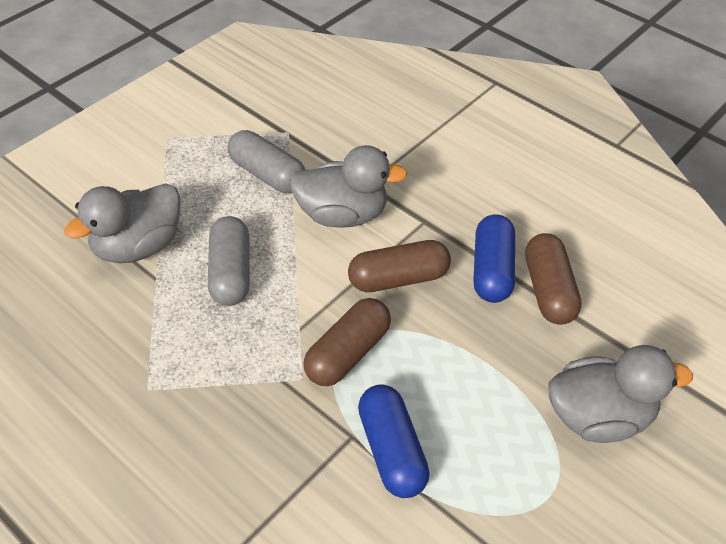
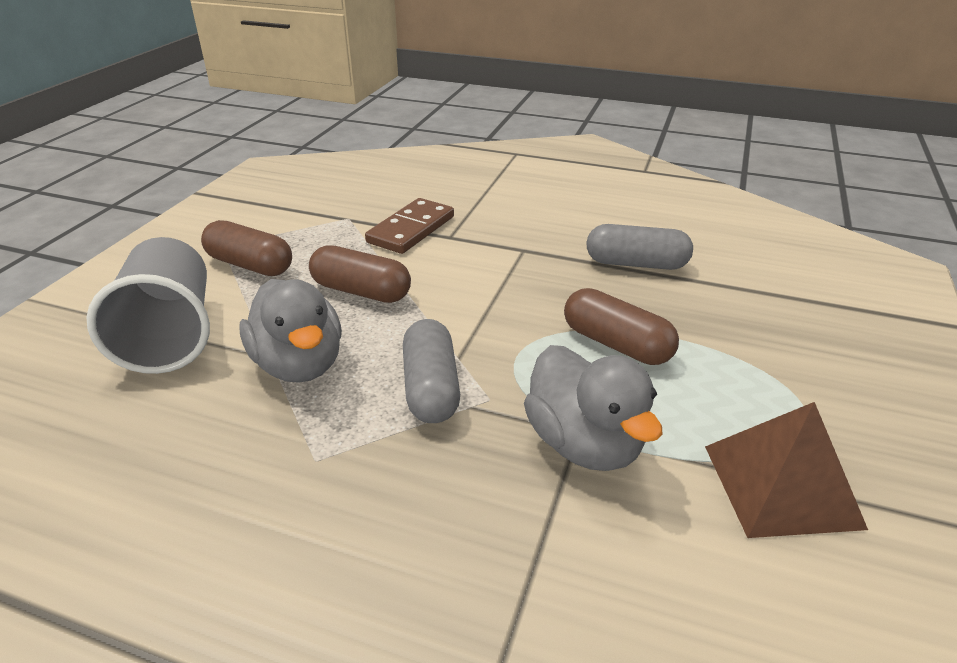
blue capsule: [358,384,430,498] [473,214,515,303] = 2 -> none = 0
brown domino: none = 0 -> [365,198,454,254] = 1
brown pyramid: none = 0 -> [705,402,868,538] = 1
grey cup: none = 0 -> [86,237,210,374] = 1
grey duck: [64,183,180,263] [289,145,408,228] [548,345,693,443] = 3 -> [239,279,342,383] [524,345,662,471] = 2

